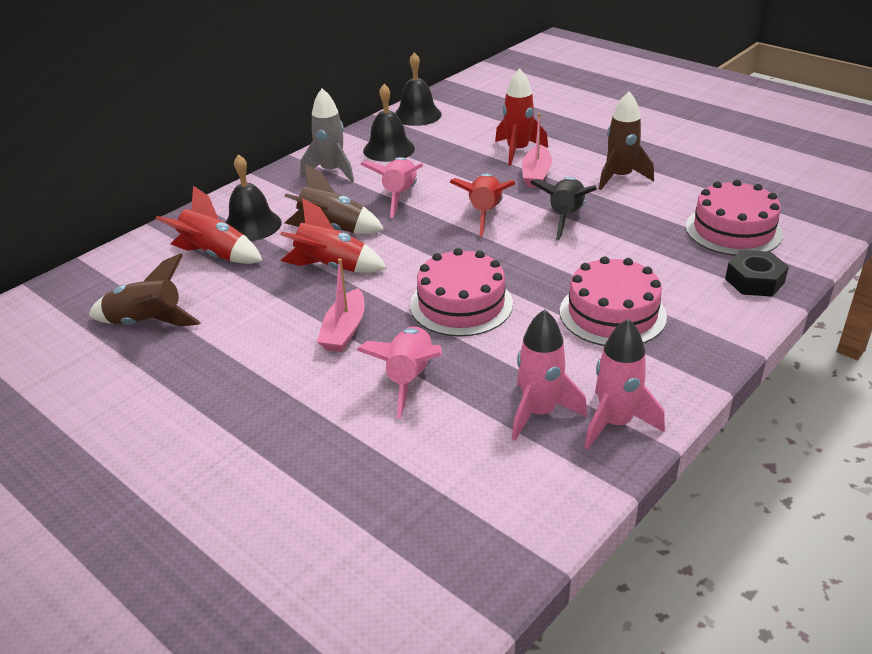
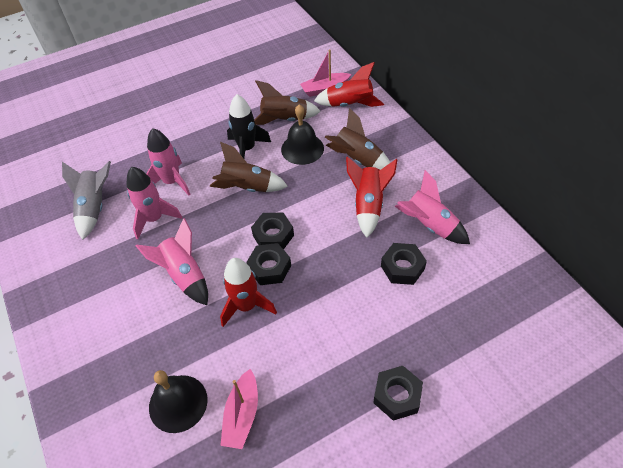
black bell: [225,154,281,241] [363,84,415,162] [395,52,442,126] = 3 -> [149,370,207,433] [281,105,324,165] = 2
black nut: [725,250,789,297] = 1 -> [246,243,291,285] [251,213,294,250] [373,366,423,421] [381,243,427,285] = 4
pink cake: [410,248,513,337] [560,256,667,346] [686,180,783,256] = 3 -> none = 0
red rocket: [156,186,263,264] [280,198,387,273] [450,174,515,237] [495,68,548,166] = 4 -> [220,258,277,327] [314,62,384,107] [346,156,397,238] = 3

